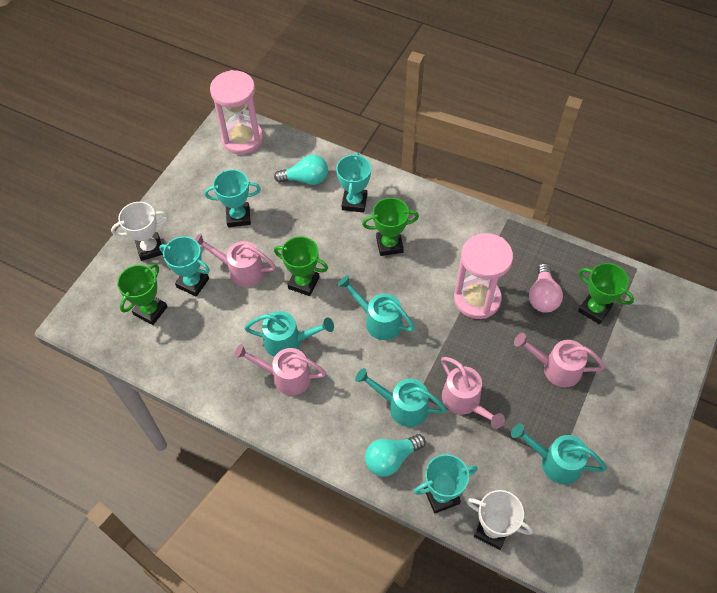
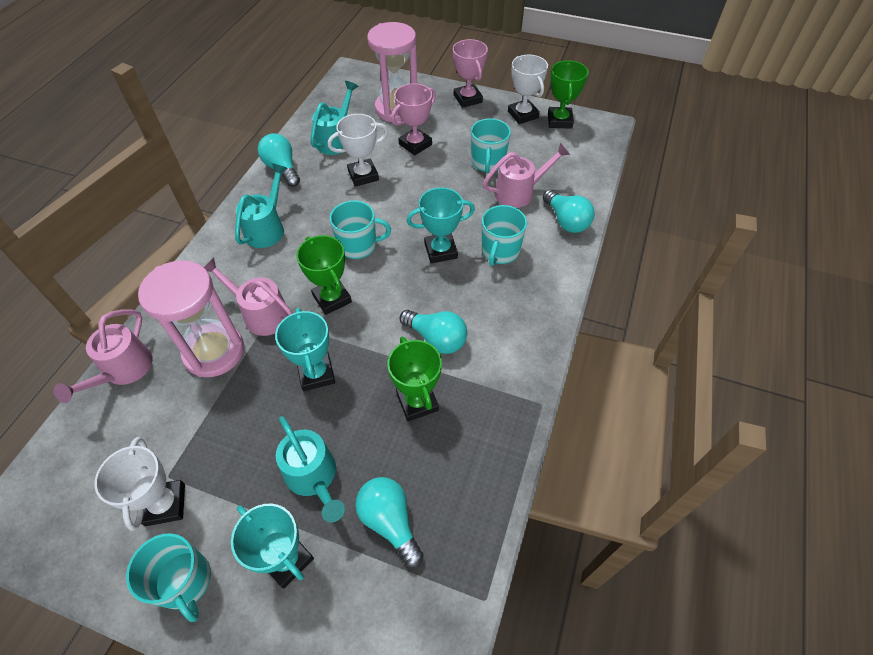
green trophy: [117,264,168,325] [274,236,328,296] [362,198,419,256] [578,263,634,324] = 4 -> [296,235,352,315] [388,337,442,421] [548,60,588,129] = 3
pink light bulb: [529,263,563,313] = 1 -> none = 0
pink trophy: none = 0 -> [391,83,436,155] [453,39,488,108] = 2
pink watering can: [195,233,276,287] [234,344,326,396] [441,357,505,429] [514,333,605,388] = 4 -> [53,309,153,403] [204,258,293,336] [483,143,570,208] = 3
turquoise light bulb: [274,154,328,185] [365,434,425,477] = 2 -> [258,133,300,187] [355,477,424,568] [400,310,467,354] [543,190,595,233] = 4
turquoise mug: none = 0 -> [126,533,211,622] [330,200,391,259] [471,118,511,173] [482,205,527,266] = 4
turquoise trophy: [159,236,210,297] [205,170,261,227] [336,153,371,213] [414,454,478,513] = 4 -> [231,504,314,589] [275,308,335,391] [407,187,475,263] = 3
turquoise watering can: [244,311,334,357] [338,275,415,340] [355,368,447,427] [511,423,607,484] = 4 -> [235,163,287,248] [276,416,345,522] [310,81,358,155] = 3
white trophy: [111,202,168,261] [466,490,533,550] = 2 -> [94,437,185,531] [328,114,388,187] [508,54,548,124] = 3

